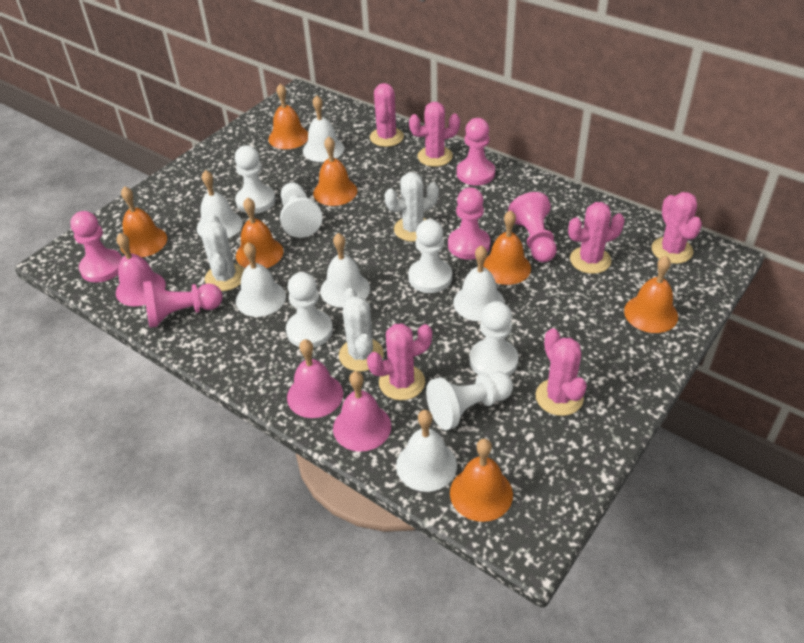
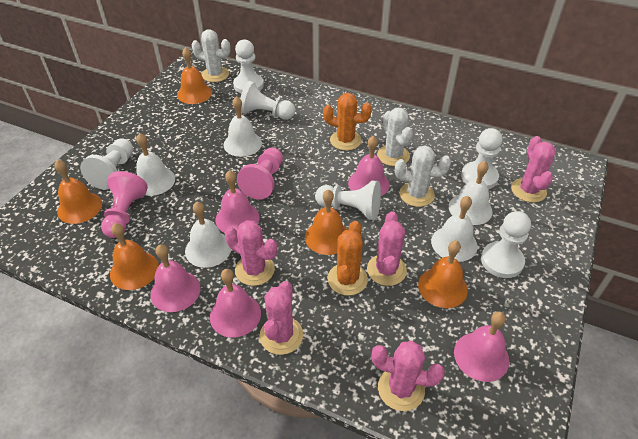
orange bell: [120,186,167,257] [236,197,284,268] [269,84,308,149] [313,136,357,206] [450,438,513,522] [483,210,531,285] [624,256,678,333] = 7 -> [54,160,102,224] [110,223,159,290] [177,47,212,104] [305,189,347,255] [418,240,468,308] = 5
orange cactus: none = 0 -> [323,93,372,151] [328,221,368,296] = 2
pink bell: [116,233,166,306] [287,339,343,418] [333,371,391,451] = 3 -> [150,244,200,312] [210,269,261,338] [216,170,260,233] [348,136,390,196] [454,312,509,382] = 5
pink cactus: [367,323,432,400] [370,83,404,147] [409,102,460,167] [535,328,587,416] [568,202,625,274] [652,192,702,264] = 6 -> [225,220,277,286] [260,281,303,355] [367,211,407,286] [371,341,445,411] [511,136,555,203] = 5
pink pawn: [70,211,122,283] [143,281,222,328] [448,187,490,260] [457,118,495,185] [508,192,557,262] = 5 -> [101,171,148,238] [237,147,283,199] = 2
white bell: [197,170,243,238] [236,242,286,317] [303,95,344,162] [320,233,370,308] [396,410,457,492] [453,245,505,321] = 6 -> [136,133,175,196] [185,201,231,268] [224,96,262,157] [431,196,478,262] [449,161,493,225] = 5

